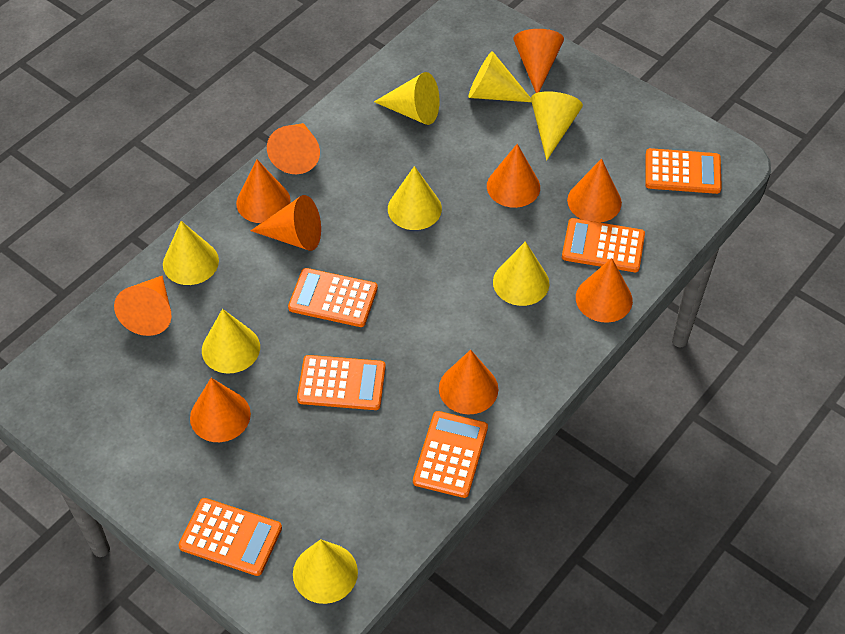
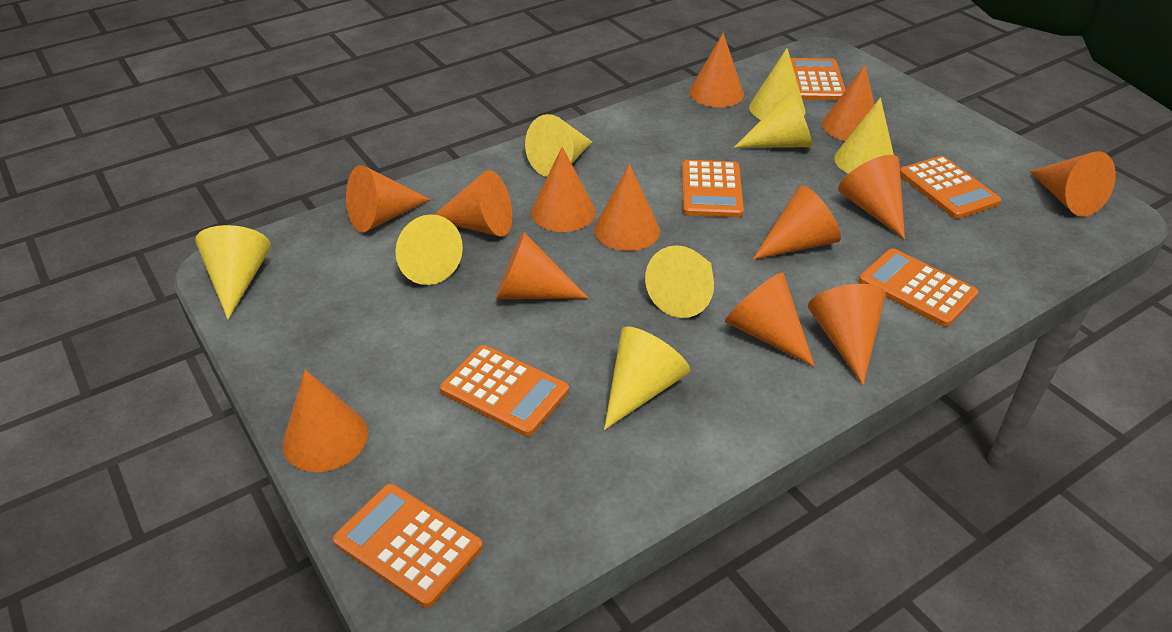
orange cone: [114,276,172,336] [190,378,251,442] [236,160,291,223] [250,195,321,251] [267,123,320,174] [439,350,498,414] [487,144,540,208] [513,29,564,93] [567,159,622,223] [576,258,633,323] = 10 -> [283,370,368,472] [346,165,430,233] [434,170,512,237] [496,232,589,299] [531,147,596,232] [594,164,660,251] [689,33,744,107] [725,272,815,367] [752,185,841,260] [808,284,886,386] [822,65,875,141] [838,155,905,239] [1030,151,1116,217] = 13

